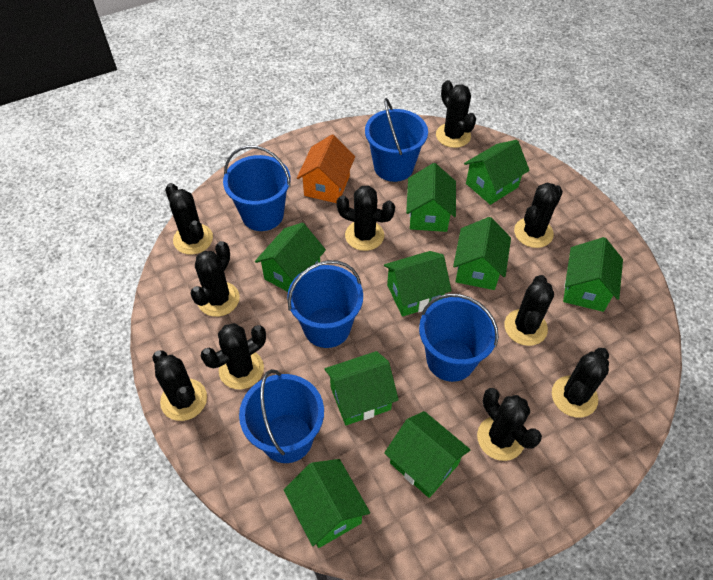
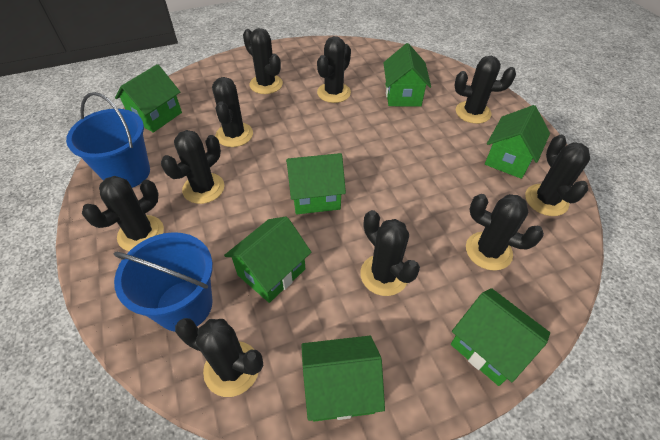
blue bucket: [223,145,291,231] [239,369,324,463] [287,260,363,348] [365,98,428,182] [419,294,499,382] = 5 -> [66,92,150,188] [114,232,213,332] = 2
green house: [255,223,326,292] [284,459,370,548] [325,351,399,425] [384,251,452,317] [384,411,470,498] [406,163,456,232] [453,217,511,290] [464,140,530,205] [563,237,623,312] = 9 -> [115,64,182,133] [224,216,311,303] [286,153,346,214] [301,336,385,421] [383,43,431,106] [451,288,550,386] [485,105,550,179] = 7
orange house: [297,135,355,203] = 1 -> none = 0

